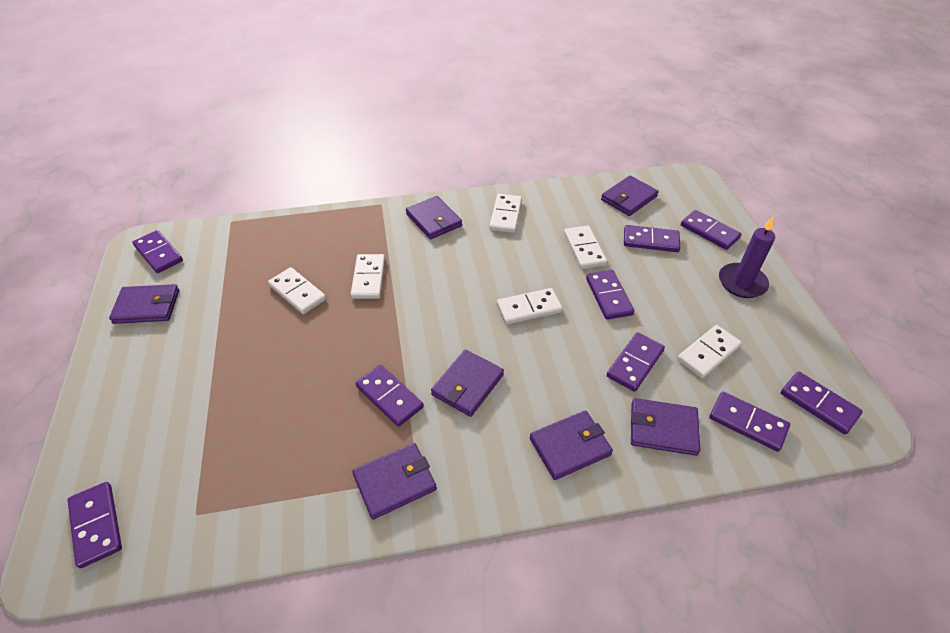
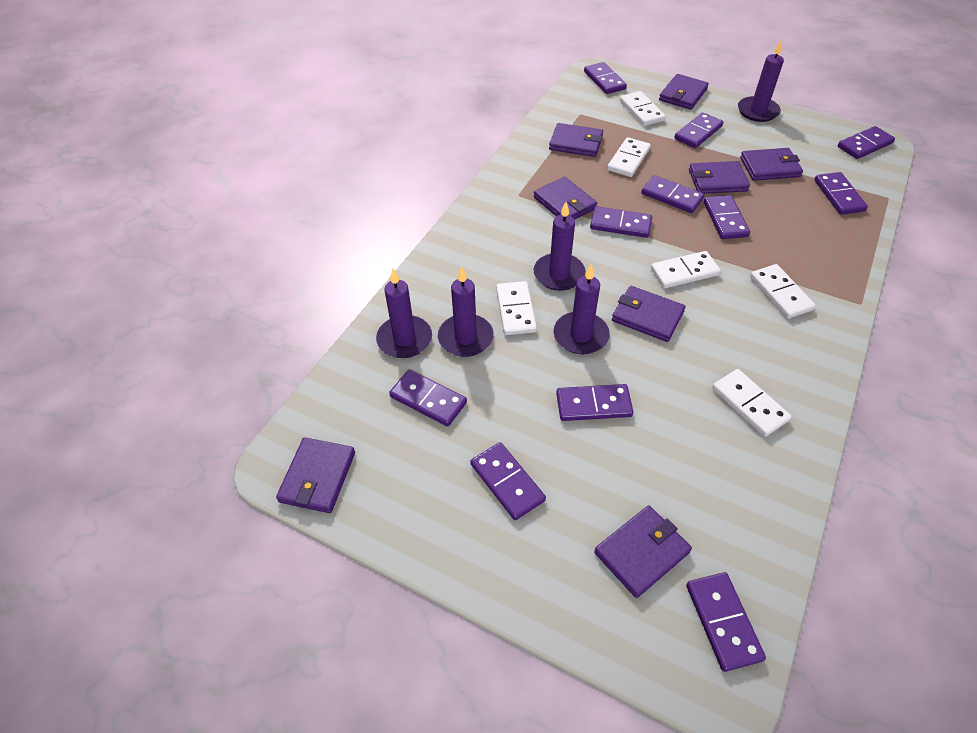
purple candle: [719,216,775,298] = 1 -> [376,269,432,358] [438,267,494,357] [534,202,586,291] [554,264,610,354] [738,39,784,122] = 5
purple domino: [68,482,122,568] [132,230,183,273] [356,365,424,427] [586,270,634,320] [607,333,665,392] [624,225,680,252] [681,210,742,250] [709,392,790,452] [781,371,863,434] = 9 -> [389,369,467,427] [470,442,546,520] [556,384,634,421] [584,62,627,94] [590,206,652,238] [641,175,705,213] [674,112,723,148] [686,572,766,672] [704,195,750,239] [814,172,868,215] [838,126,895,159] = 11
purple wallet: [109,284,179,324] [352,443,437,519] [406,196,462,239] [431,349,504,417] [530,410,613,480] [601,176,659,216] [631,398,701,456] = 7 -> [276,437,355,513] [534,177,597,220] [549,123,603,157] [594,505,692,598] [612,286,686,342] [659,74,709,110] [689,161,750,194] [740,148,803,181] = 8

